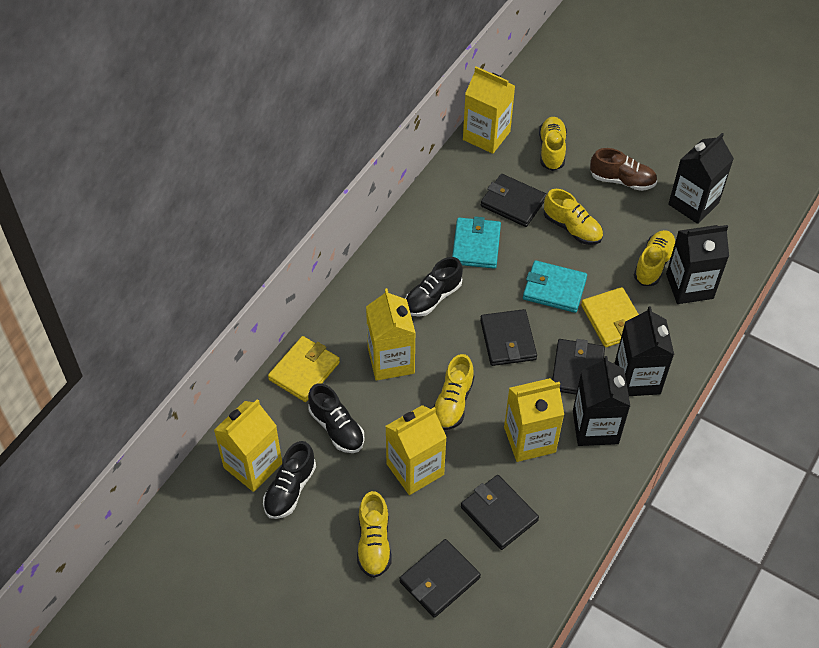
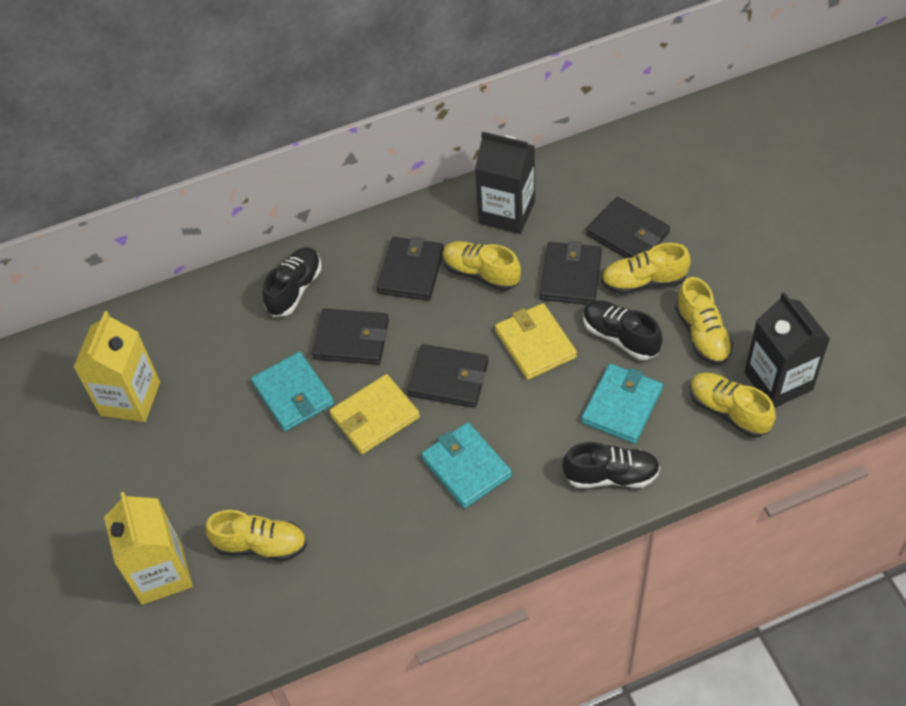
black carton: [573,356,630,446] [615,306,674,396] [666,225,729,304] [668,133,734,224] = 4 -> [475,131,535,234] [744,292,830,408] = 2
brown shoe: [590,148,657,191] = 1 -> none = 0
turquoise wallet: [452,217,501,269] [523,260,587,313] = 2 -> [251,352,334,432] [421,422,512,508] [581,364,663,444] = 3
yellow carton: [214,399,282,492] [366,288,415,381] [385,405,447,495] [463,67,515,154] [504,378,564,462] = 5 -> [73,311,160,422] [104,492,193,605] = 2

